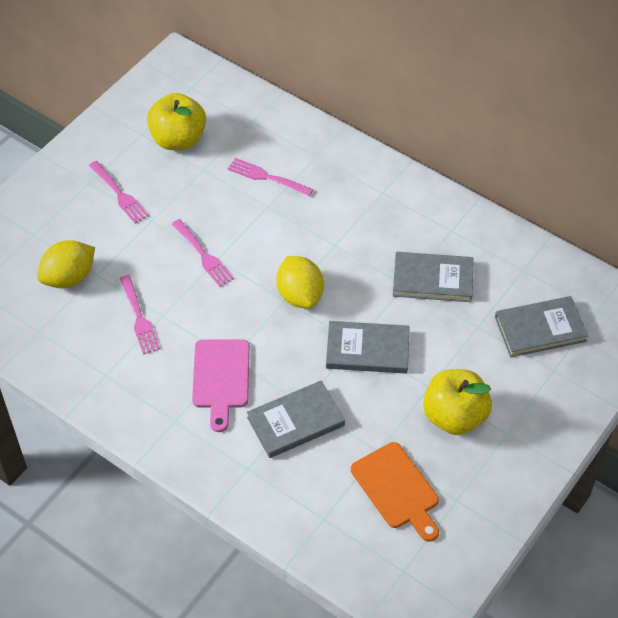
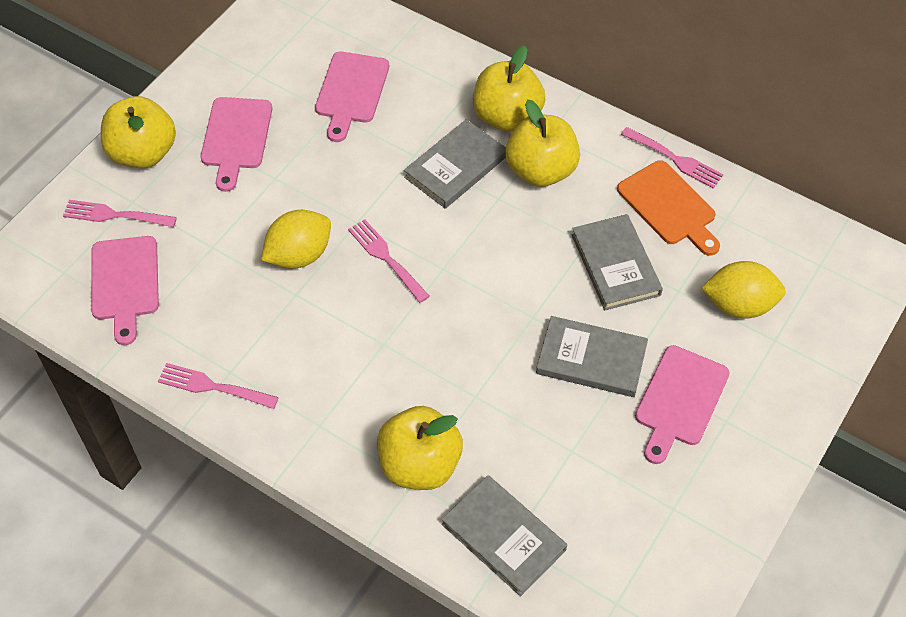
pink cutting board: [192,339,250,432] = 1 -> [91,236,159,345] [201,97,272,192] [315,51,389,142] [635,345,730,464] = 4
yellow apple: [147,93,206,150] [423,369,492,435] = 2 -> [101,96,176,168] [377,406,463,490] [473,46,545,132] [505,100,580,187] = 4

